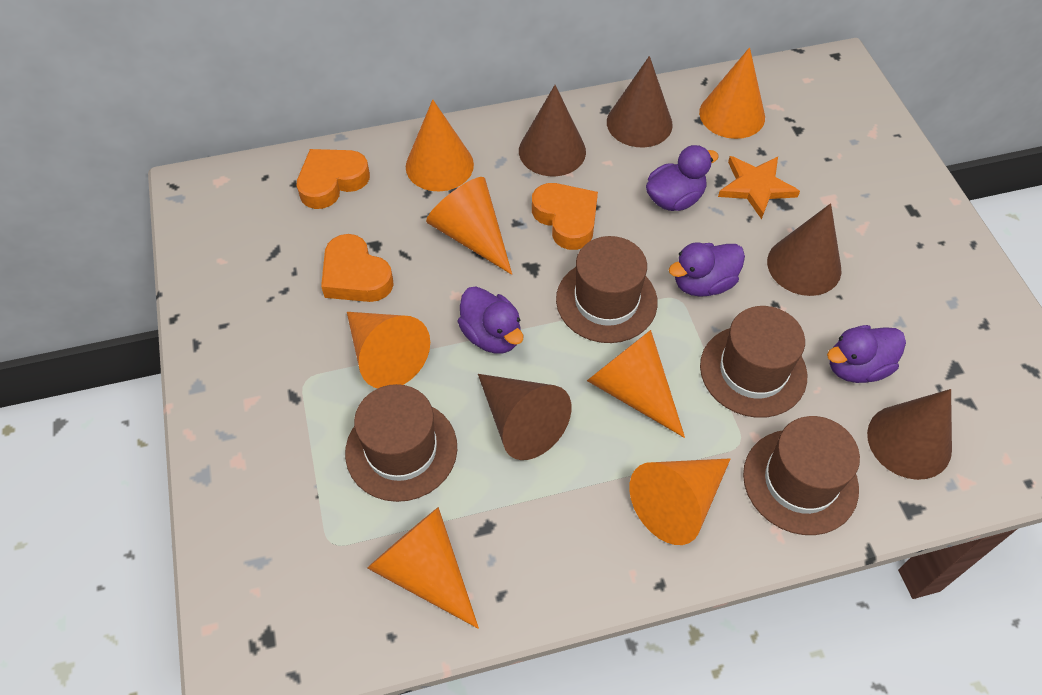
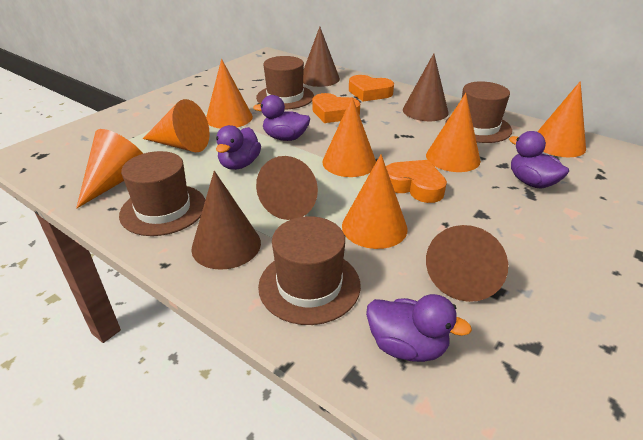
orange star: [718,156,800,219] = 1 -> none = 0

